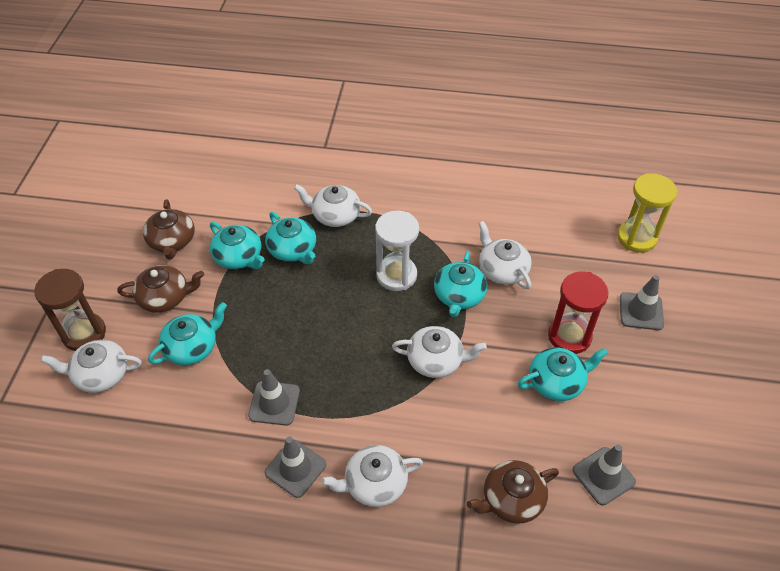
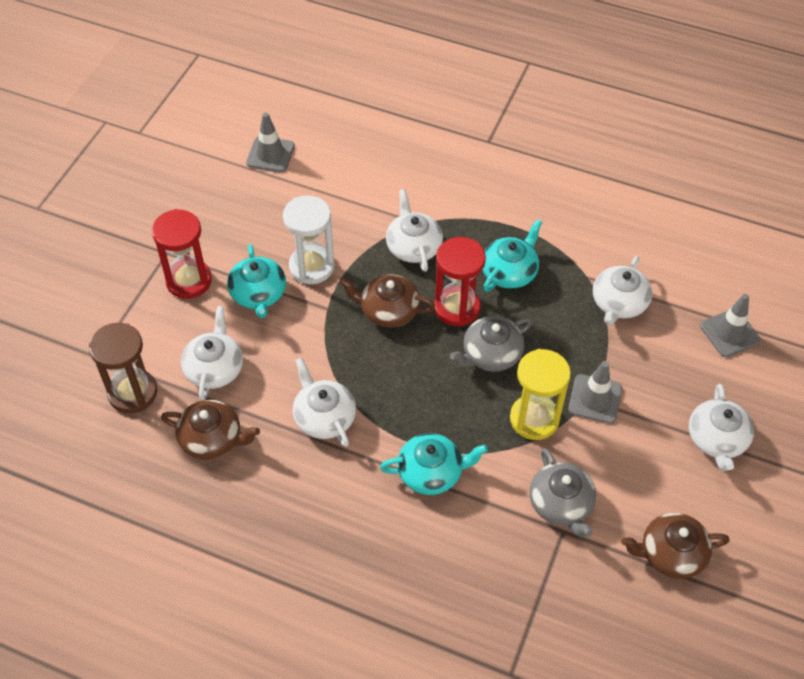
grey teapot: none = 0 -> [450,316,532,371] [529,448,596,537] = 2
grey traffic cone: [248,369,300,425] [264,437,326,498] [572,444,636,505] [620,275,664,330] = 4 -> [246,112,295,172] [568,361,622,423] [700,294,761,357] = 3
red hourglass: [548,272,608,354] = 1 -> [152,209,212,299] [434,237,486,327] = 2
turquoise teapot: [148,302,227,365] [210,222,265,269] [265,212,316,264] [434,251,487,317] [518,348,608,401] = 5 -> [227,244,286,318] [380,433,488,495] [483,219,542,292] = 3

